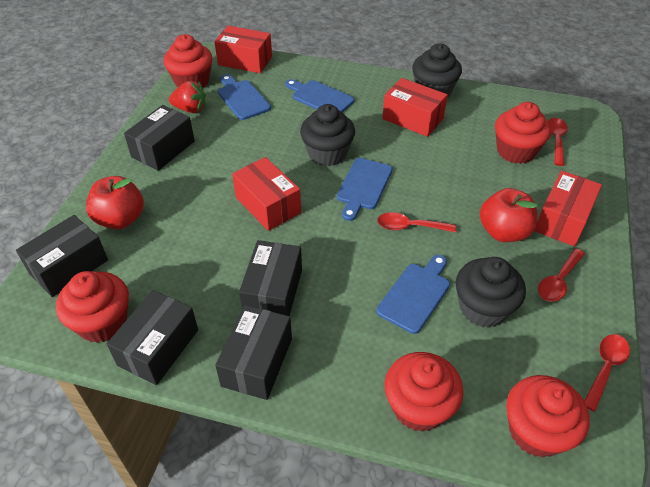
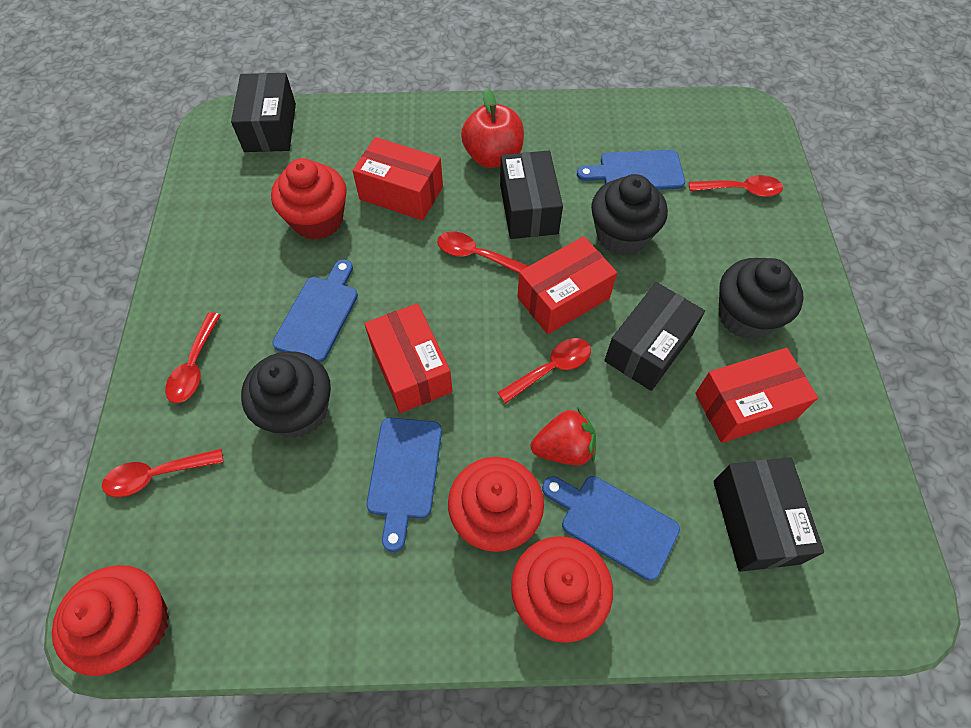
black box: [16,215,108,297] [107,290,198,385] [124,105,195,171] [215,305,292,400] [239,240,302,316] = 5 -> [231,73,296,152] [500,151,563,239] [604,282,705,391] [713,457,824,572] = 4
red apple: [86,176,144,229] [480,188,538,242] = 2 -> [461,88,524,168] = 1
red cupcake: [56,271,129,343] [163,34,213,88] [384,352,463,432] [495,102,551,164] [506,375,590,458] = 5 -> [52,565,169,676] [271,158,347,240] [448,457,544,552] [511,536,613,643] = 4
red spoon: [377,212,456,232] [538,249,585,302] [548,118,568,166] [584,334,630,412] = 4 -> [102,449,223,497] [165,312,221,403] [437,231,528,273] [497,338,591,404] [689,175,783,197] = 5

